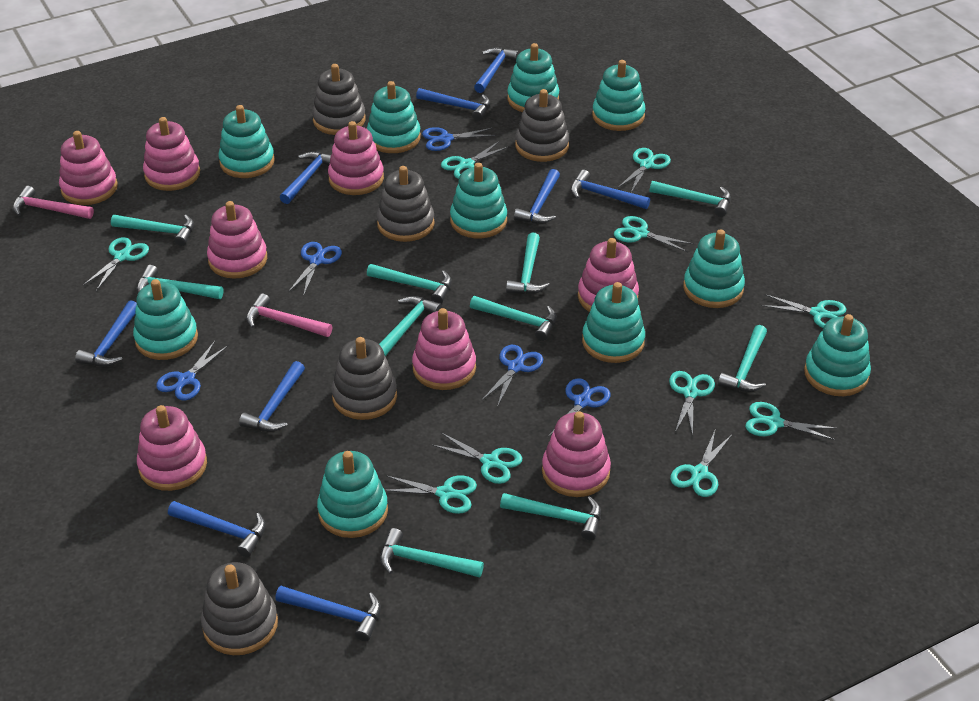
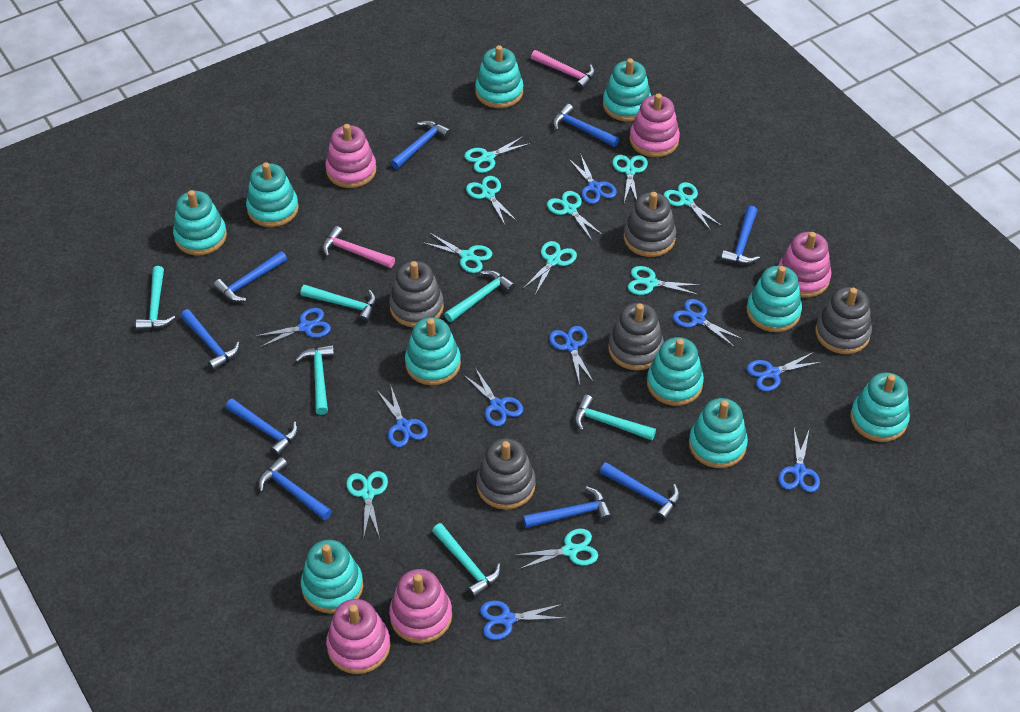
blue scissors: [156,341,229,401] [288,242,342,296] [422,127,496,151] [482,345,543,407] [548,379,611,437] = 5 -> [256,308,331,347] [377,384,428,447] [462,367,523,427] [480,600,564,640] [549,326,594,385] [568,155,617,204] [672,299,744,347] [746,352,822,391] [778,429,820,492] = 9
pink stacking toy: [59,131,118,205] [137,405,207,491] [143,117,200,191] [207,201,267,279] [328,121,384,195] [412,308,476,390] [542,411,611,497] [578,238,639,312] = 8 -> [325,124,376,188] [326,599,390,674] [389,569,452,644] [630,93,680,157] [778,232,832,298] = 5
turquoise hammer: [111,215,194,246] [137,265,223,299] [367,264,452,304] [379,296,442,356] [380,528,484,578] [470,296,557,341] [500,493,601,540] [506,233,549,294] [650,181,731,217] [718,325,767,392] = 10 -> [136,266,176,331] [295,345,334,415] [301,284,377,323] [432,523,501,598] [444,270,515,322] [574,395,656,440] = 6

